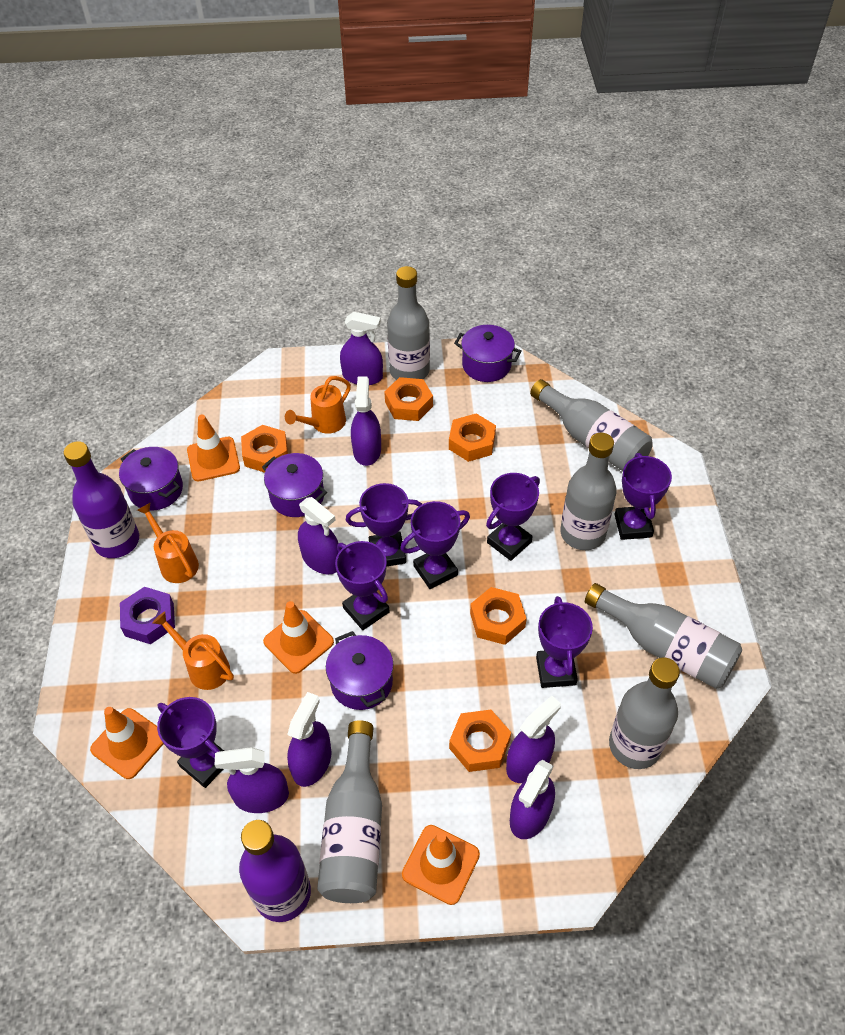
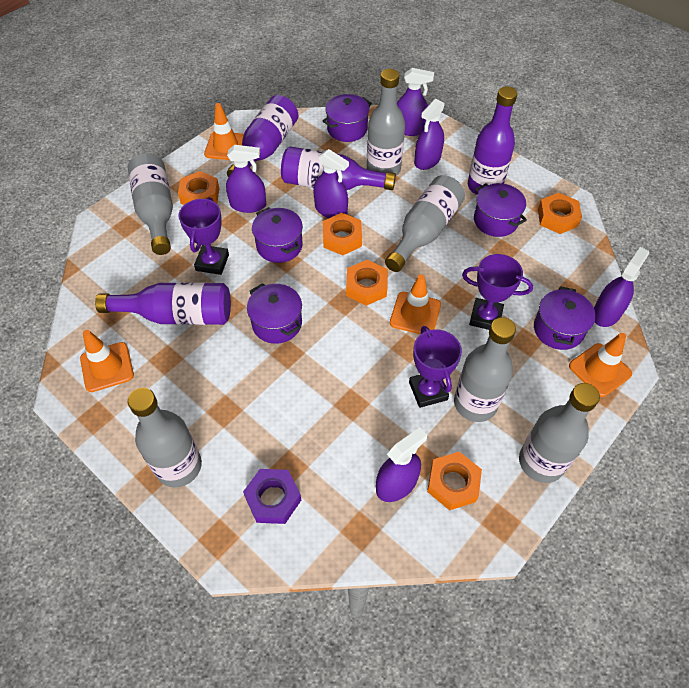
orange watering can: [137,503,199,583] [152,611,234,690] [285,376,351,434] = 3 -> none = 0
purple bottle: [64,441,139,558] [239,820,311,922] = 2 -> [95,283,231,325] [227,95,298,177] [281,146,396,190] [468,86,517,195] = 4
purple pot: [119,447,183,510] [262,453,327,517] [326,631,393,710] [454,325,522,382] = 4 -> [247,283,302,344] [252,207,303,263] [323,94,372,142] [474,183,527,237] [534,287,596,350] = 5
purple spray bottle: [215,747,289,813] [287,692,332,787] [298,497,339,574] [340,312,383,385] [351,376,381,466] [506,696,561,783] [510,760,555,839] = 7 -> [226,145,266,213] [313,149,349,218] [376,427,427,502] [397,68,434,136] [414,99,445,170] [594,247,649,327] = 6
purple trophy: [157,697,224,788] [335,541,389,630] [346,483,422,566] [400,501,470,589] [486,473,540,561] [536,596,593,688] [614,453,672,540] = 7 -> [179,197,229,275] [409,326,462,408] [462,254,533,330] = 3

